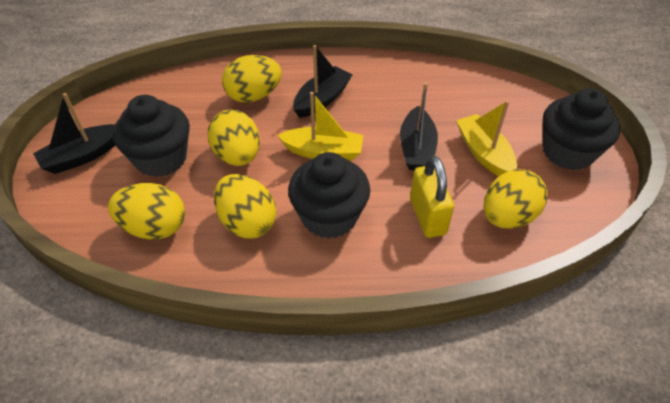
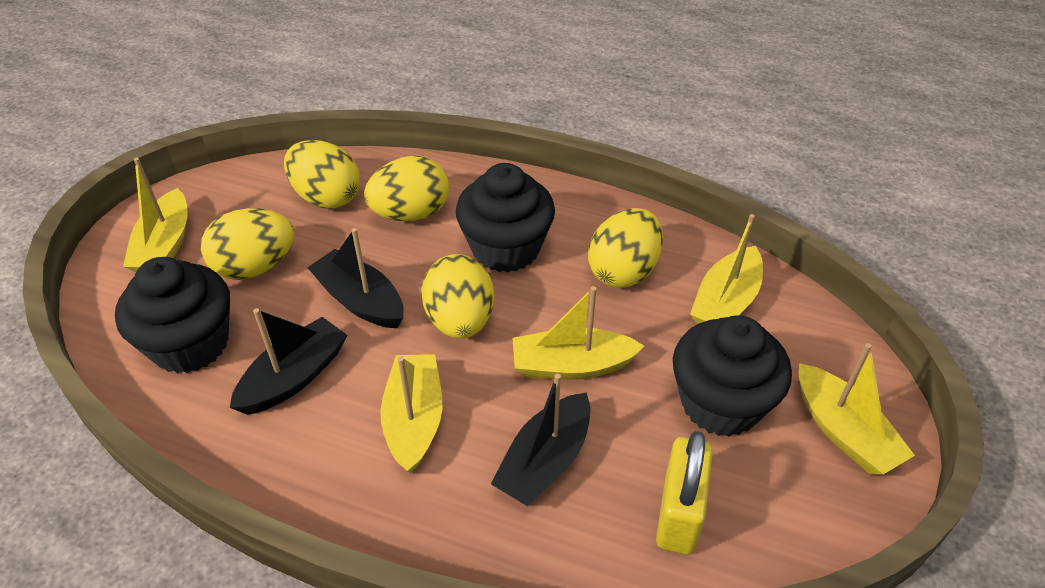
yellow boat: [277,92,364,161] [456,100,517,176] = 2 -> [123,157,188,272] [380,354,442,473] [512,286,644,380] [690,214,763,324] [799,343,915,475] = 5

